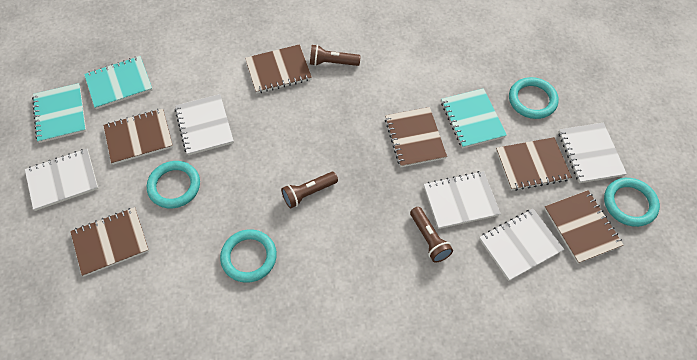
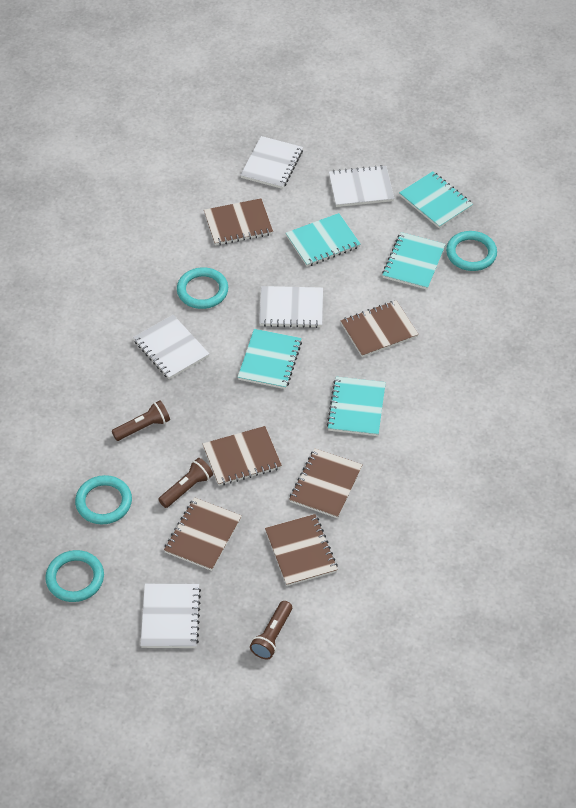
turquoise notebook: [32,83,86,143] [84,56,153,109] [441,88,507,149] = 3 -> [238,329,302,389] [286,213,361,267] [327,377,386,436] [382,232,446,290] [399,171,473,228] = 5

